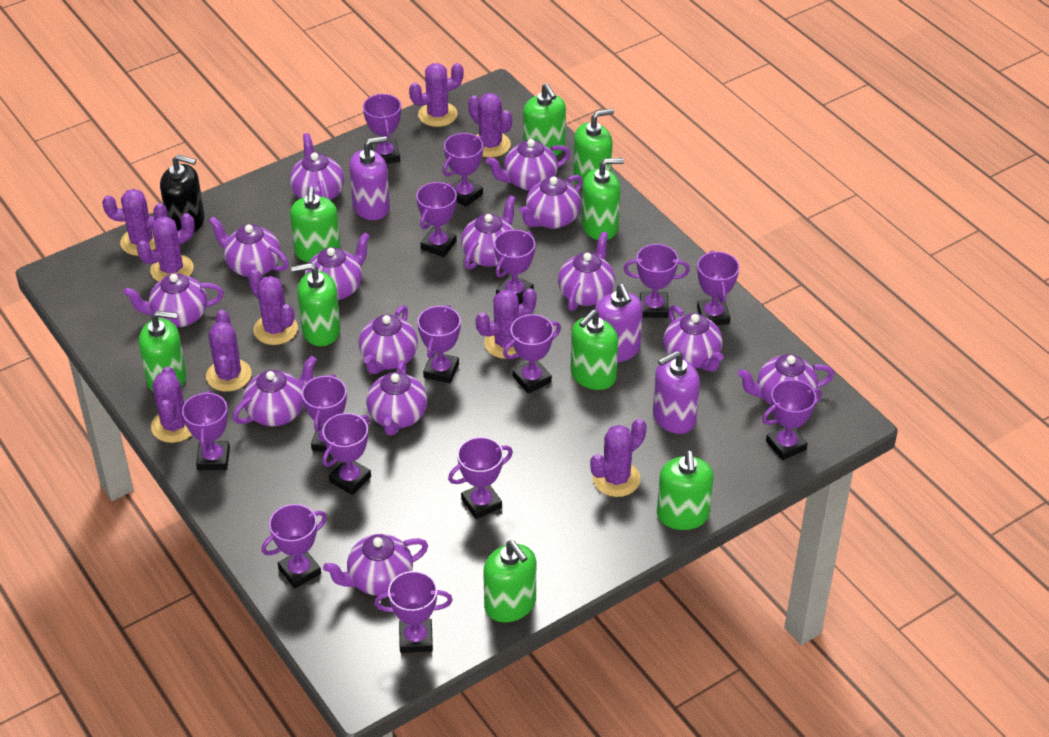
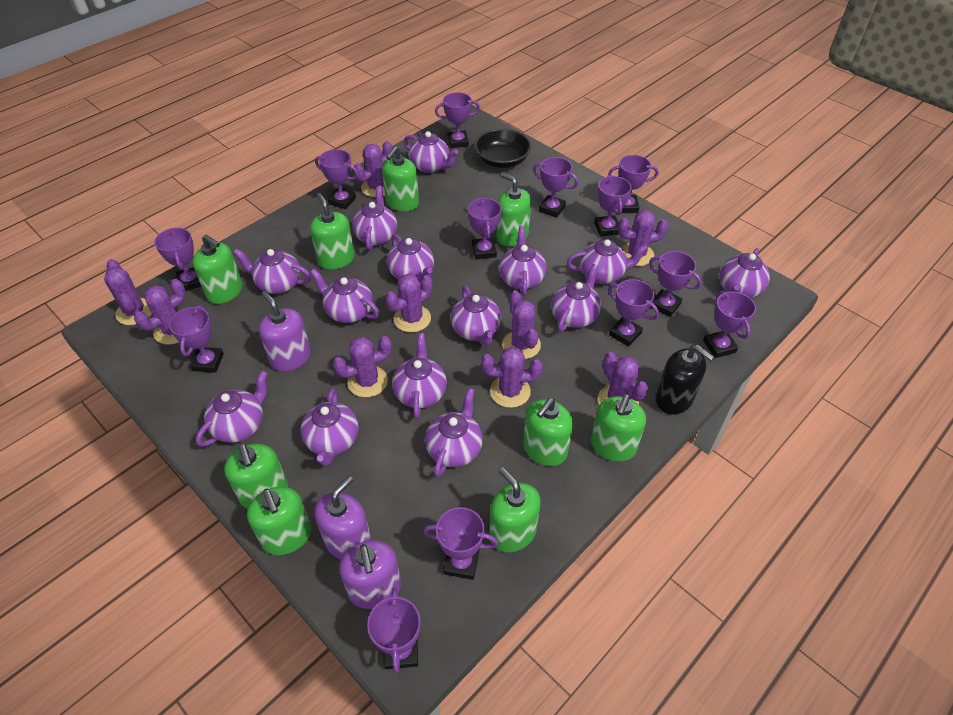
black bowl: none = 0 -> [474,129,531,168] = 1
purple trophy: [182,390,230,470] [262,504,327,588] [302,374,347,452] [322,413,371,495] [363,94,401,164] [374,571,453,653] [416,182,457,257] [418,305,461,383] [442,133,485,207] [448,437,513,519] [494,230,535,305] [503,314,561,393] [623,244,690,318] [697,250,739,325] [762,379,822,460] = 15 -> [154,228,202,291] [169,305,224,373] [315,149,358,209] [367,588,421,673] [423,507,498,580] [435,92,480,148] [468,198,502,259] [533,157,579,218] [594,176,631,236] [608,155,658,213] [608,279,659,347] [649,251,702,317] [703,291,756,358] = 13

